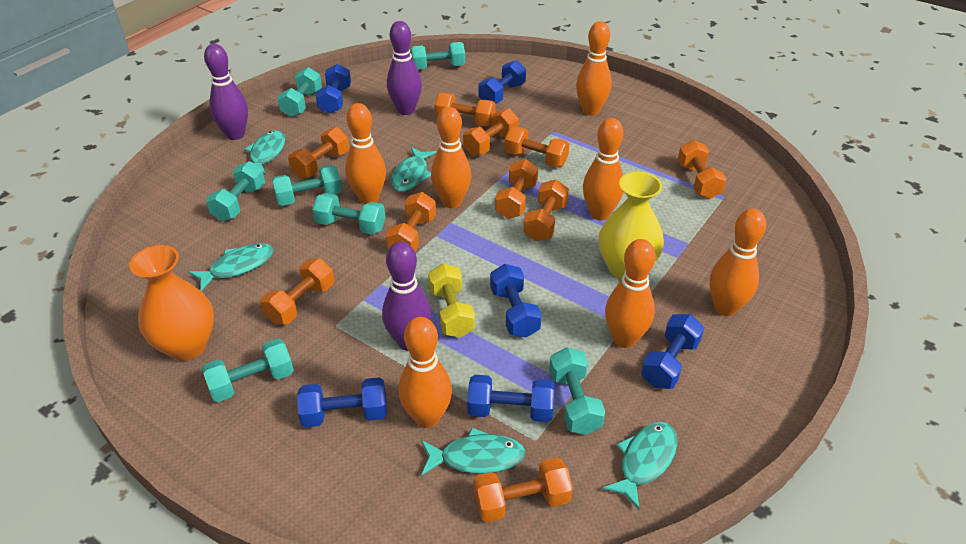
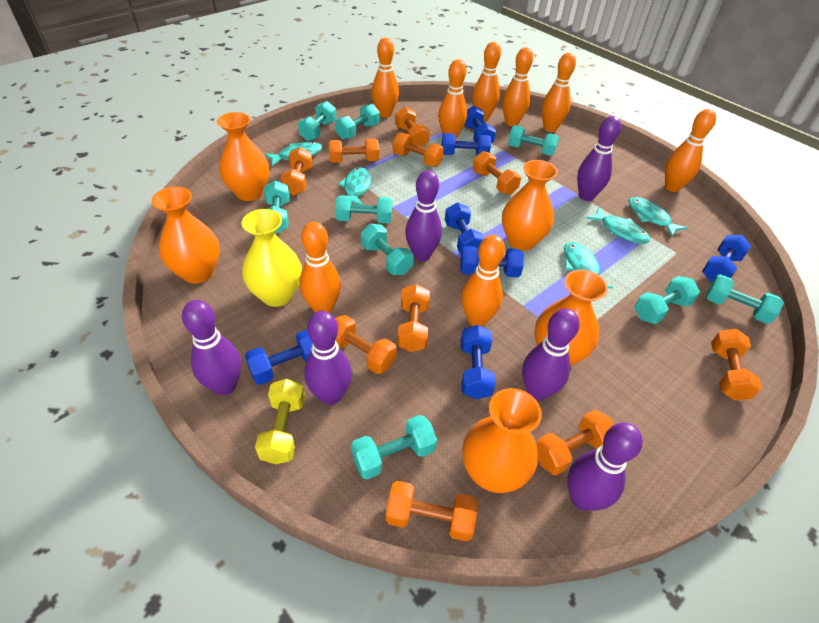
blue dumbbell: [297,377,387,428] [315,64,351,114] [467,375,554,422] [478,60,526,103] [490,264,542,338] [641,314,704,389] = 6 -> [245,330,313,385] [442,133,491,155] [445,202,484,253] [460,246,524,278] [461,325,496,399] [464,106,496,143] [702,235,751,282] = 7
orange bowling pin: [345,103,386,204] [399,317,452,428] [431,107,471,208] [576,21,612,116] [583,118,624,220] [605,239,656,348] [710,209,766,316] = 7 -> [300,222,341,313] [372,38,399,118] [438,59,467,140] [461,235,505,326] [472,42,501,121] [502,47,533,127] [542,53,576,132] [665,109,716,192] = 8
orange vase: [129,245,214,361] = 1 -> [151,187,220,284] [217,112,269,201] [462,388,542,493] [502,160,558,250] [534,270,608,366] = 5
purple bowling pin: [204,44,248,140] [382,242,431,351] [387,21,422,115] = 3 -> [182,300,241,395] [304,311,352,405] [405,170,442,261] [522,308,580,401] [567,423,643,511] [577,116,621,201] = 6
turquoise dumbbell: [202,338,294,402] [206,161,265,221] [272,165,342,206] [277,67,322,117] [312,193,385,235] [411,42,465,70] [549,347,605,435] = 7 -> [264,180,290,234] [298,101,337,141] [335,104,380,140] [335,195,392,223] [351,415,437,479] [361,224,414,275] [508,125,559,156] [634,276,700,324] [706,274,784,324] = 9

